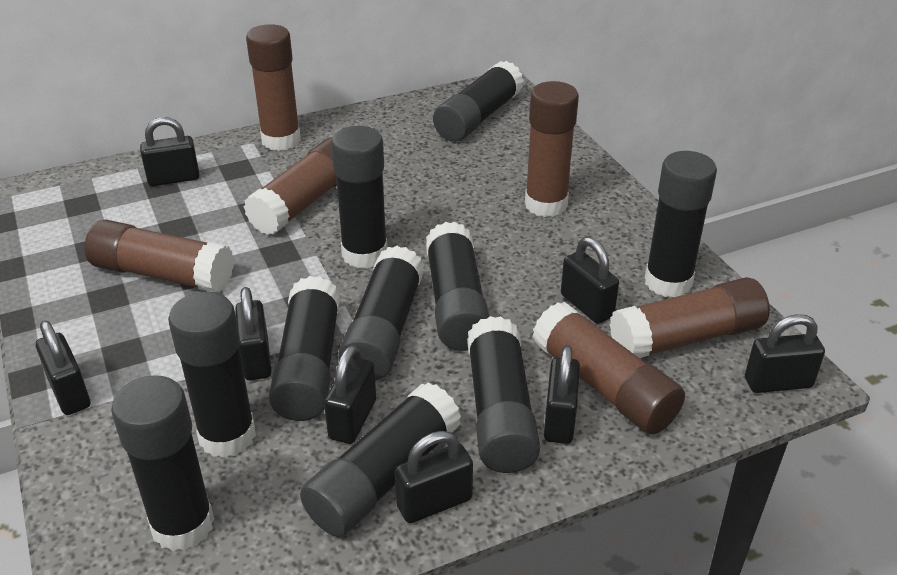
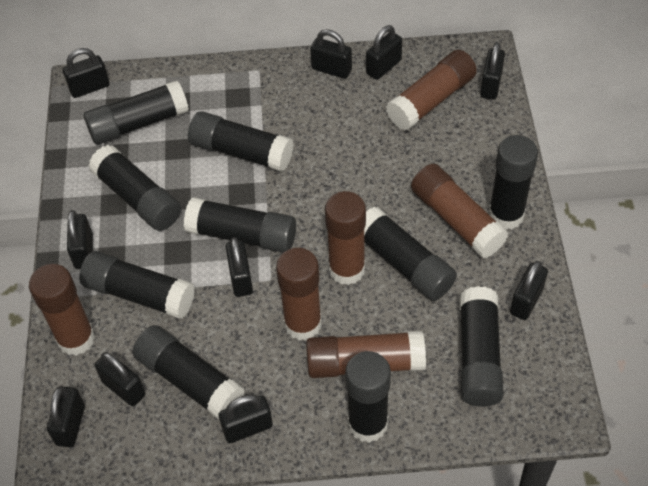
black padlock: [36,321,90,415] [140,117,200,186] [235,287,271,380] [324,345,376,444] [395,431,473,523] [544,345,580,444] [561,237,619,324] [745,314,825,393] = 8 -> [47,386,85,447] [63,48,109,98] [67,210,93,269] [95,352,145,406] [219,395,273,443] [226,237,253,297] [310,29,352,79] [366,25,402,80] [480,42,505,100] [510,261,548,320] = 10

